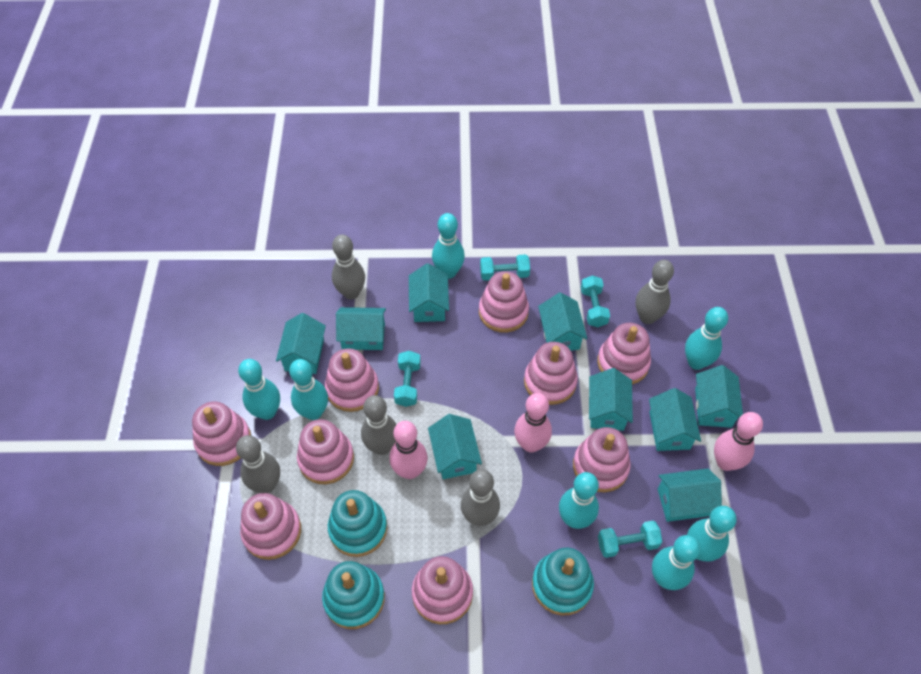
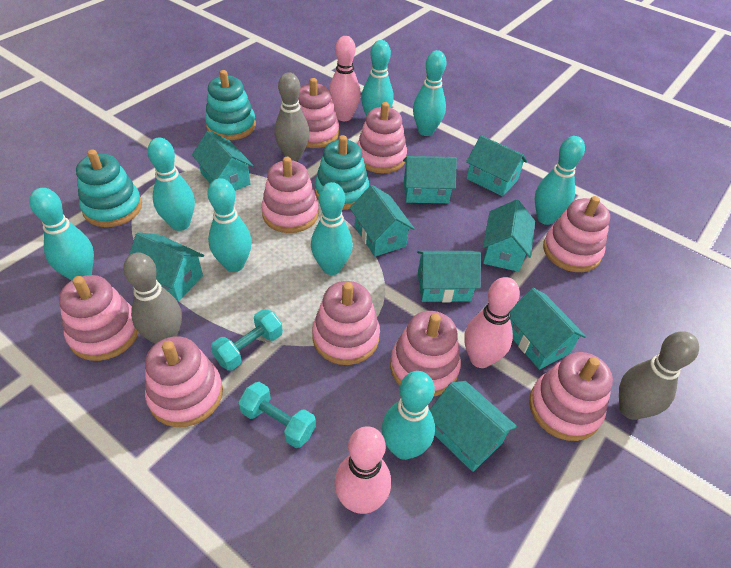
grey bowling pin: [236,435,280,493] [332,234,365,300] [361,395,396,455] [461,469,500,526] [636,260,674,324] = 5 -> [123,252,182,344] [274,72,310,161] [619,331,699,420] = 3
turquoise bowling pin: [238,359,280,420] [289,359,328,420] [432,213,465,279] [559,472,599,529] [652,535,700,590] [685,307,728,370] [687,506,737,562] = 7 -> [29,188,94,281] [148,137,195,231] [207,178,252,272] [311,182,353,275] [361,40,394,116] [382,371,435,460] [413,50,446,136] [535,136,585,225] = 8
turquoise dumbbell: [394,351,421,407] [480,254,530,281] [581,275,610,327] [598,521,662,558] = 4 -> [211,309,283,371] [238,382,316,448] = 2

